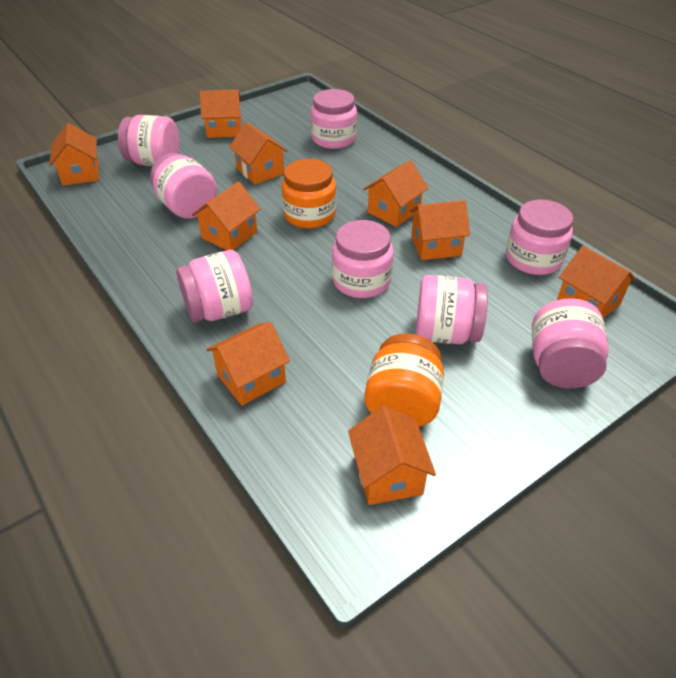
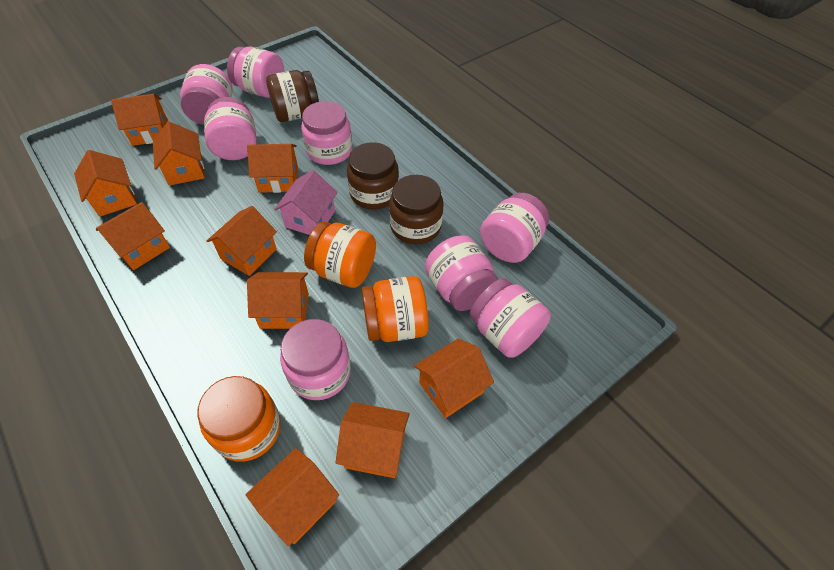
brown jar: none = 0 -> [266,70,319,122] [347,142,399,210] [389,175,444,244] = 3
orange house: [49,123,99,186] [192,182,260,250] [200,90,242,138] [206,322,290,406] [229,122,288,185] [348,405,436,505] [363,160,428,227] [410,200,470,260] [557,246,637,318] = 9 -> [74,150,137,217] [96,202,170,270] [111,94,168,146] [153,122,205,186] [207,206,277,276] [245,448,339,547] [247,144,298,193] [247,272,309,329] [335,402,409,478] [414,338,494,418] = 10
orange jar: [282,159,336,229] [364,333,444,427] = 2 -> [197,376,281,462] [304,222,376,288] [361,276,429,342] = 3
pink house: none = 0 -> [274,170,338,235] = 1

